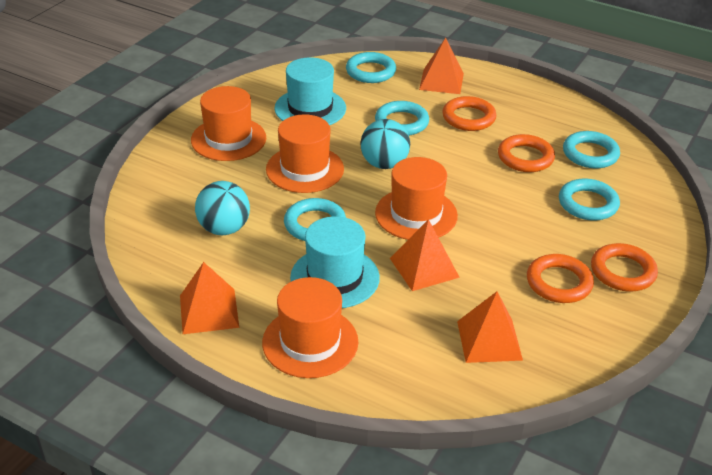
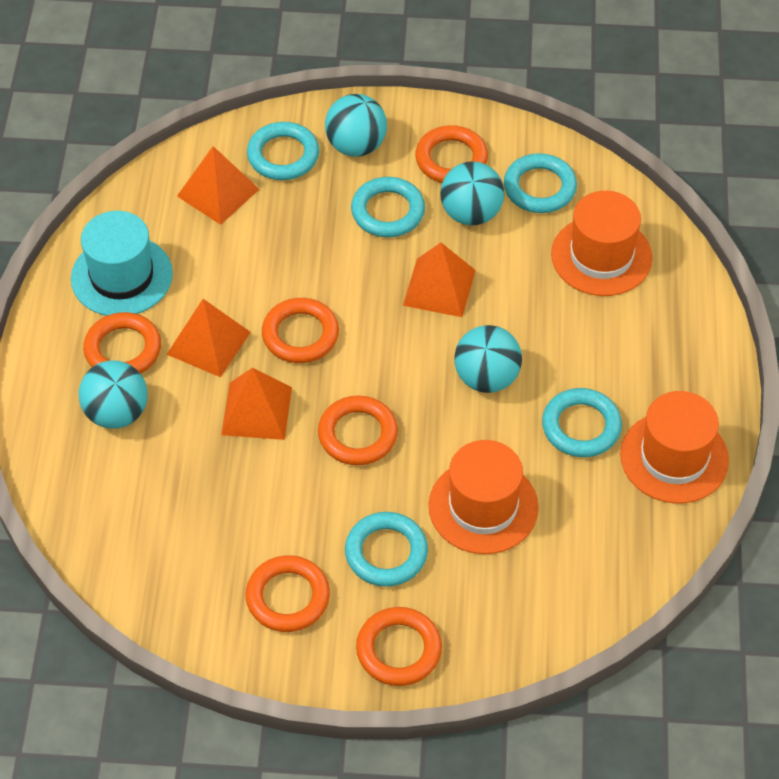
orange hat: [191,86,266,161] [262,277,358,378] [266,114,344,193] [375,157,458,240] = 4 -> [428,440,539,554] [551,191,653,296] [620,391,729,504] = 3
orange ring: [442,96,496,131] [498,134,555,172] [527,254,594,303] [591,243,658,292] = 4 -> [83,312,161,374] [245,555,330,632] [262,298,339,363] [318,396,398,465] [356,607,442,686] [415,125,488,183] = 6
turquoise ball: [195,181,250,235] [361,119,410,169] = 2 -> [79,360,148,429] [325,94,387,157] [440,161,504,225] [455,325,522,393] = 4
turquoise hat: [274,57,346,125] [290,216,380,308] = 2 -> [71,211,173,316] = 1

